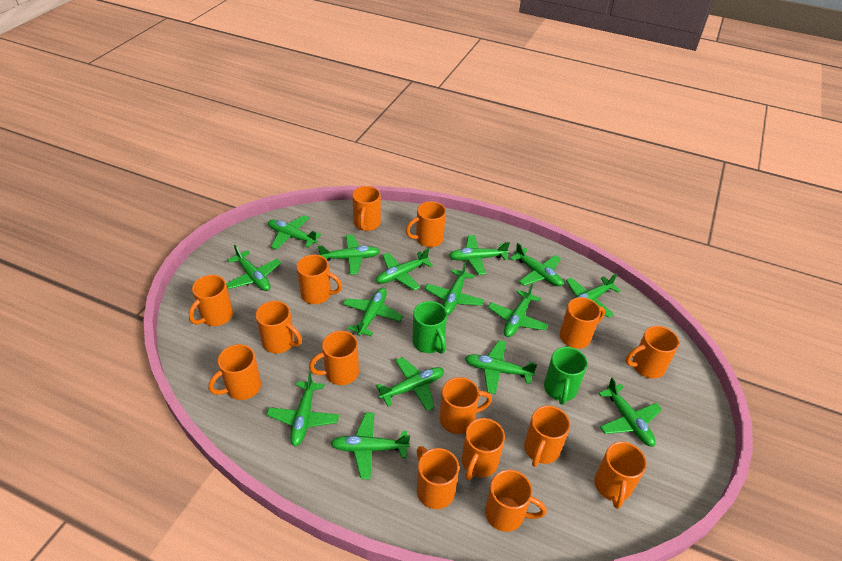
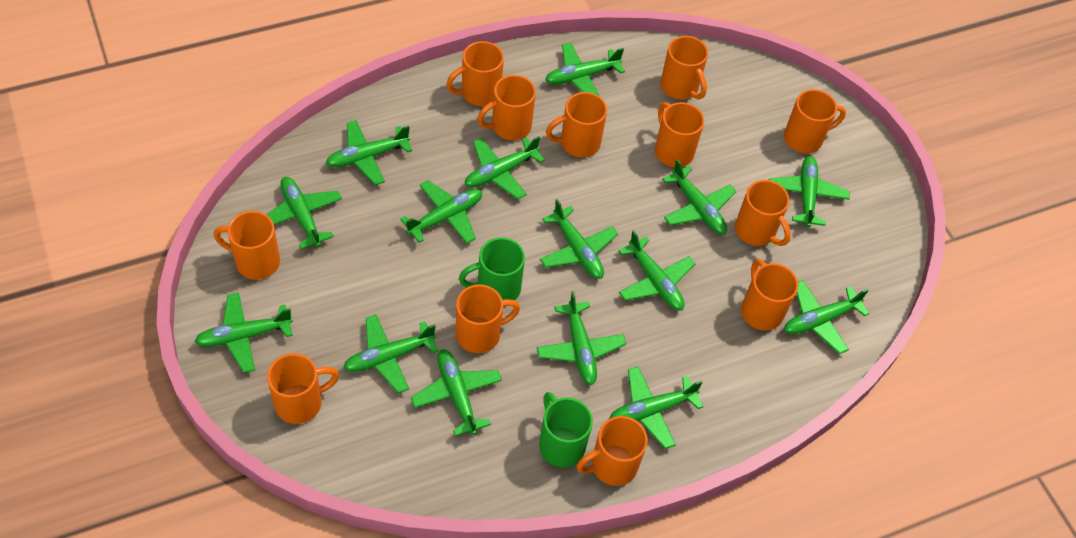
orange mug: [189,275,233,326] [208,344,261,400] [256,301,302,354] [297,255,342,304] [309,331,359,385] [352,186,381,231] [406,201,446,247] [417,446,459,509] [439,377,492,434] [462,418,505,480] [485,470,546,532] [524,405,570,467] [560,297,605,349] [594,441,647,509] [626,326,679,379] = 15 -> [214,211,280,280] [267,353,339,424] [446,41,504,106] [456,284,520,353] [477,75,536,140] [546,92,607,158] [576,416,648,486] [655,102,704,167] [660,36,708,100] [735,180,791,246] [741,259,798,331] [784,89,846,154] = 12

